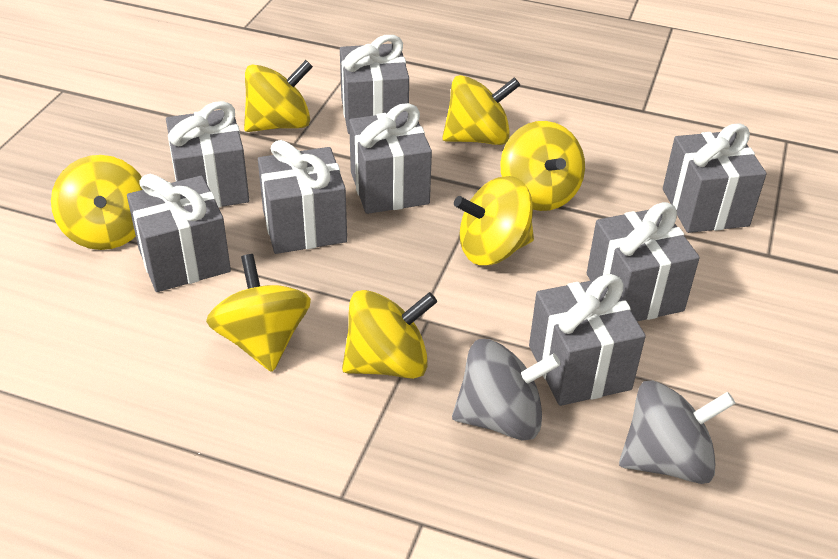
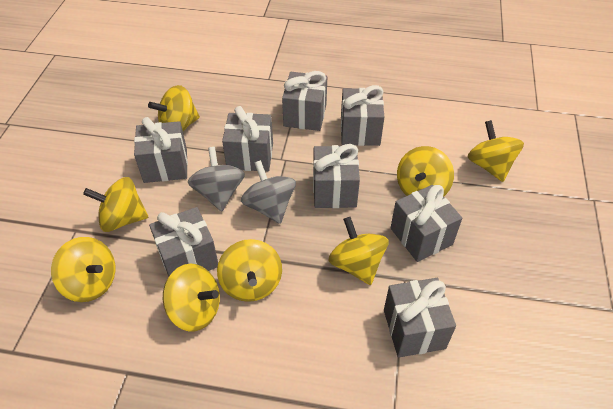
yellow spinning top: [51,155,143,250] [206,254,311,372] [244,60,313,132] [342,290,437,379] [442,75,520,145] [454,176,534,265] [500,121,585,211] = 7 -> [51,237,115,302] [83,177,148,232] [148,85,200,131] [163,264,220,331] [217,239,282,302] [328,217,389,285] [397,146,454,196] [468,120,524,182] = 8

